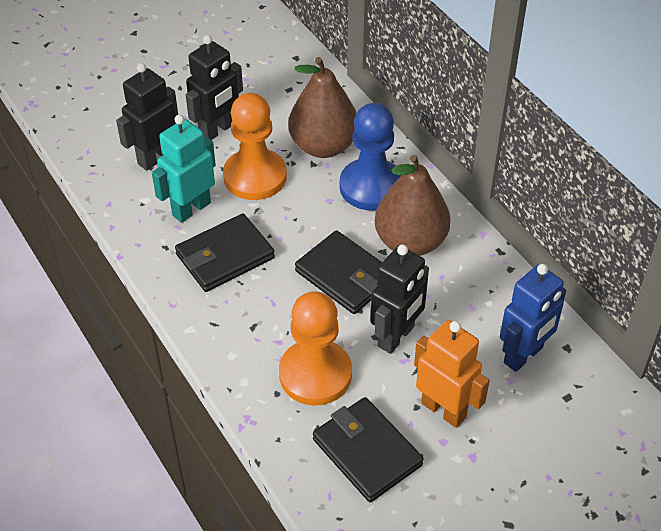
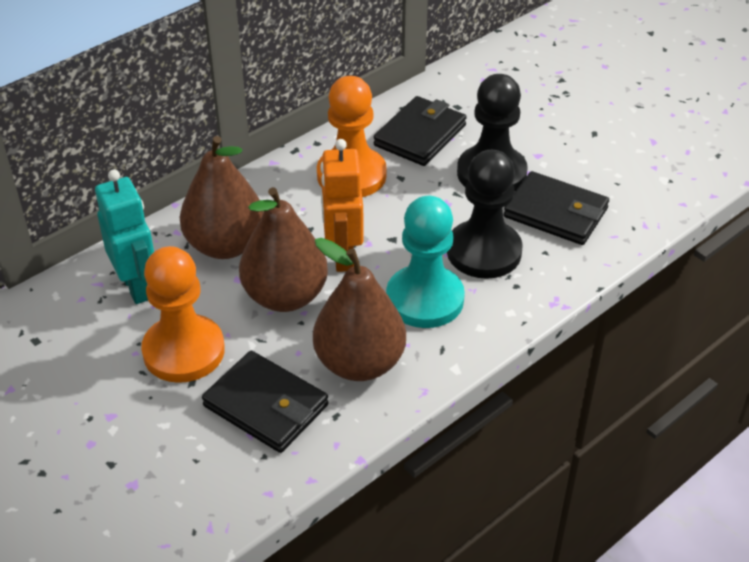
black pawn: none = 0 -> [447,150,522,279] [457,74,528,192] = 2
black robot: [116,63,178,171] [186,35,243,140] [370,244,429,354] = 3 -> none = 0
blue pawn: [340,103,402,211] = 1 -> none = 0
blue robot: [500,264,566,372] = 1 -> none = 0
brown pear: [289,57,357,158] [374,155,451,256] = 2 -> [180,136,264,259] [239,187,328,312] [313,238,406,381] = 3
turquoise pawn: none = 0 -> [386,196,465,328] = 1

